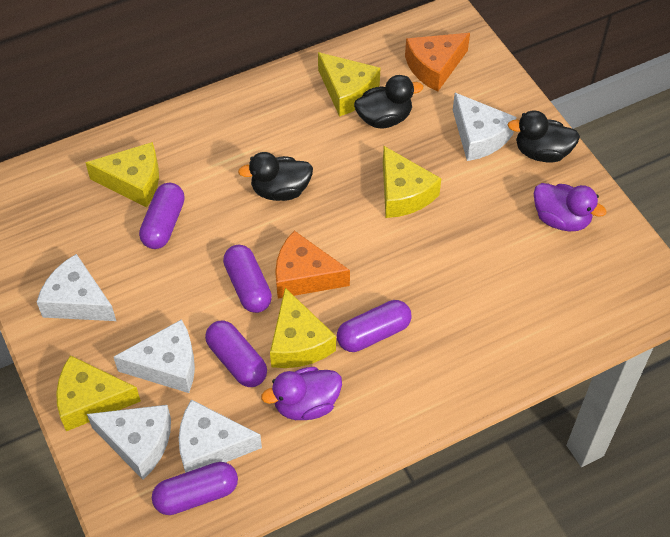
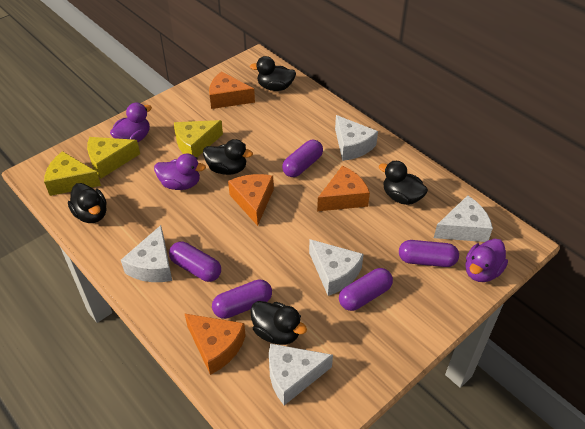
black duck: [238,152,313,201] [354,75,423,129] [508,110,580,163] = 3 -> [68,183,107,223] [203,139,253,175] [250,56,296,91] [251,301,307,345] [379,161,428,205] = 5
orange cheese: [275,231,350,298] [405,33,470,92] = 2 -> [184,313,246,375] [209,71,255,109] [228,174,274,226] [317,166,370,211] = 4
purple duck: [261,367,342,420] [533,183,606,231] = 2 -> [110,103,152,142] [154,153,206,190] [465,239,508,282] = 3
yellow cheese: [56,355,141,431] [85,142,159,207] [270,288,336,368] [318,52,380,117] [383,146,441,218] = 5 -> [44,151,101,196] [87,137,140,178] [174,120,223,157] = 3

